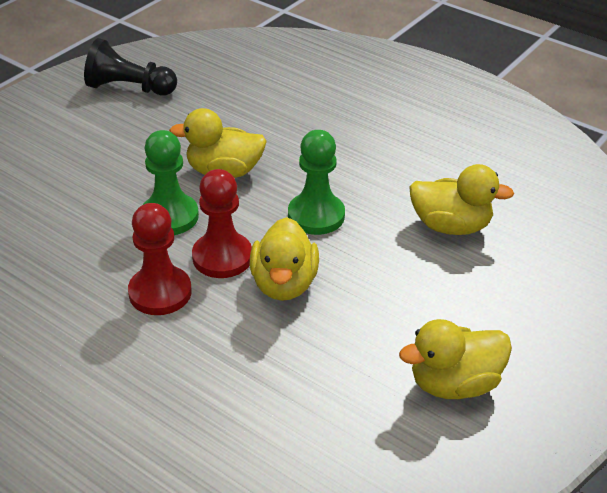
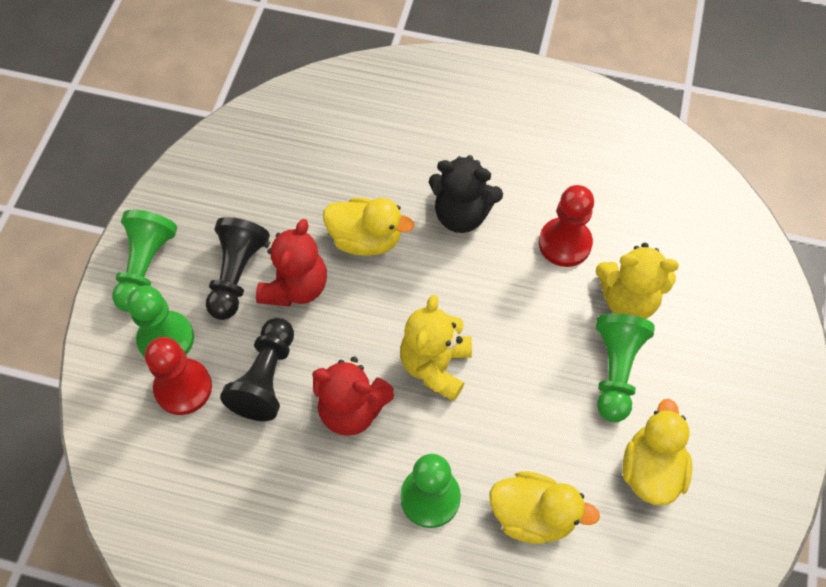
black pawn: [84,38,177,96] = 1 -> [206,217,270,320] [220,318,294,421] = 2
black teddy bear: none = 0 -> [429,155,503,233] = 1
green pawn: [143,130,199,235] [288,130,345,235] = 2 -> [112,210,177,312] [127,285,194,358] [400,454,461,528] [596,313,655,422] = 4
red teddy bear: none = 0 -> [256,219,327,307] [312,357,394,436] = 2
yellow duck: [169,108,267,178] [250,217,319,301] [399,319,512,399] [409,164,514,235] = 4 -> [323,198,414,256] [490,471,600,544] [622,399,692,505] = 3
yellow teddy bear: none = 0 -> [400,295,472,401] [596,243,679,319] = 2

